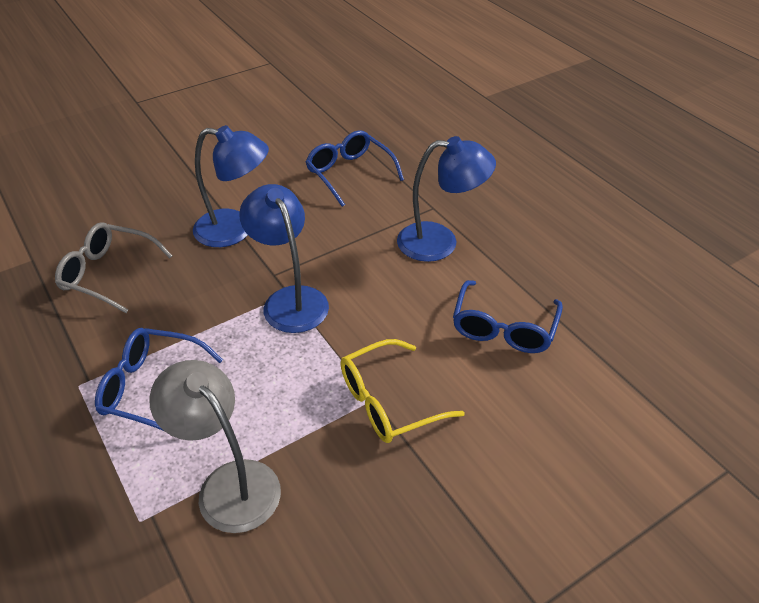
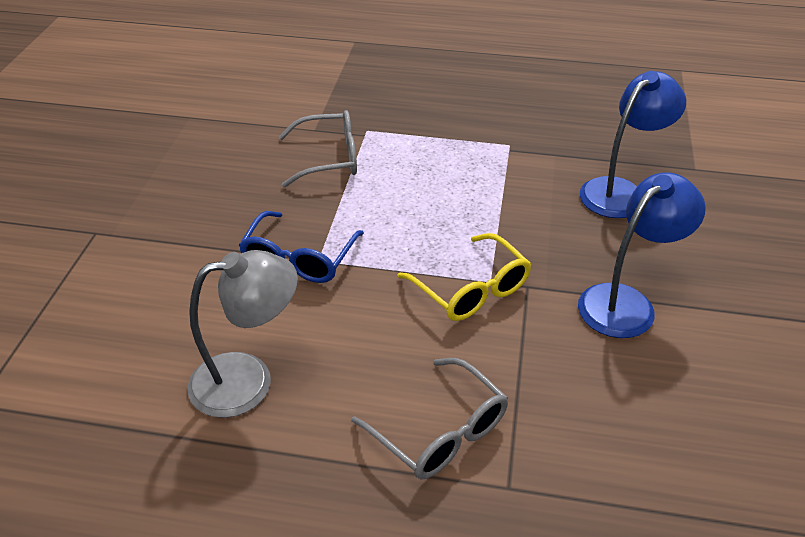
blue glasses: [95,328,223,431] [306,130,404,207] [453,280,563,353] = 3 -> [239,211,364,283] = 1
blue lamp: [193,125,269,247] [239,184,329,333] [397,136,496,262] = 3 -> [578,172,706,338] [580,71,686,218] = 2
grey glasses: [55,222,173,313] = 1 -> [279,110,357,188] [351,358,508,480] = 2

